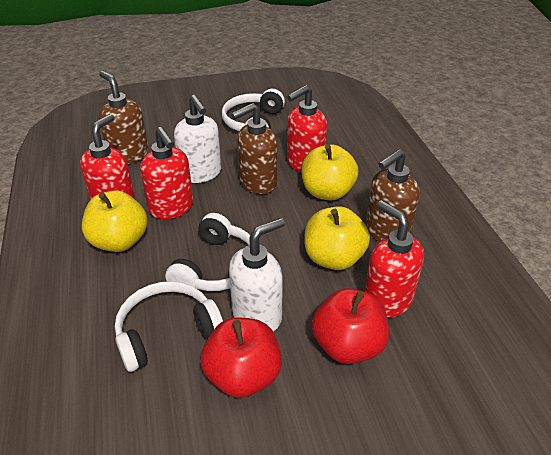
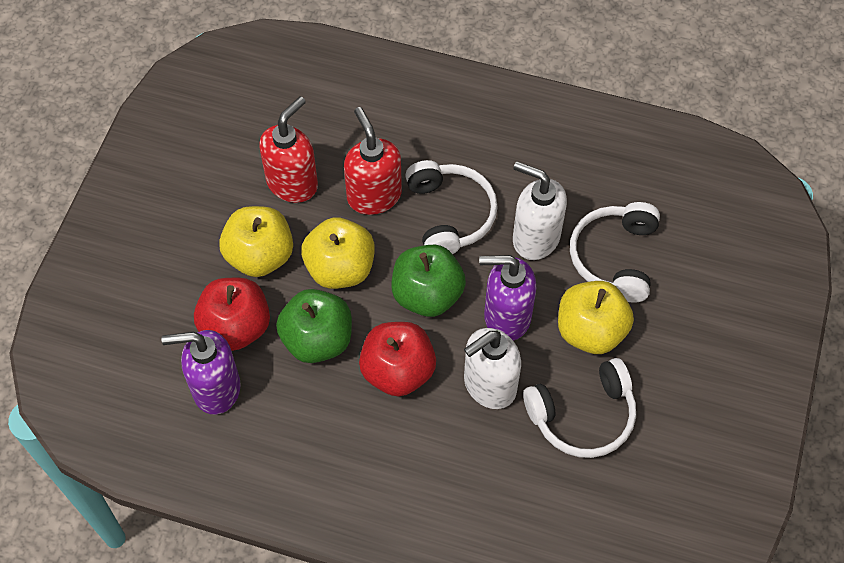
brown soap dispenser: [99,71,149,164] [231,103,277,194] [366,149,420,242] = 3 -> none = 0
green apple: none = 0 -> [276,289,352,363] [391,245,466,317] = 2
purple soap dispenser: none = 0 -> [161,330,241,415] [479,255,536,341] = 2
red soap dispenser: [80,114,136,200] [140,127,194,219] [287,85,327,172] [364,200,424,318] = 4 -> [260,96,318,203] [344,107,402,215] = 2

